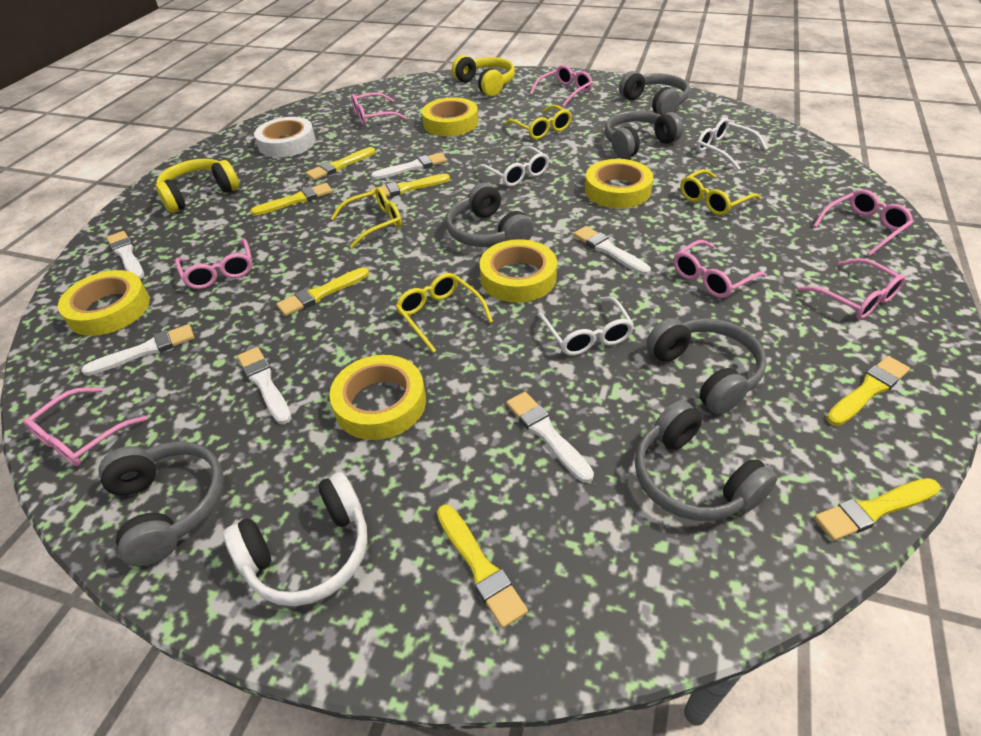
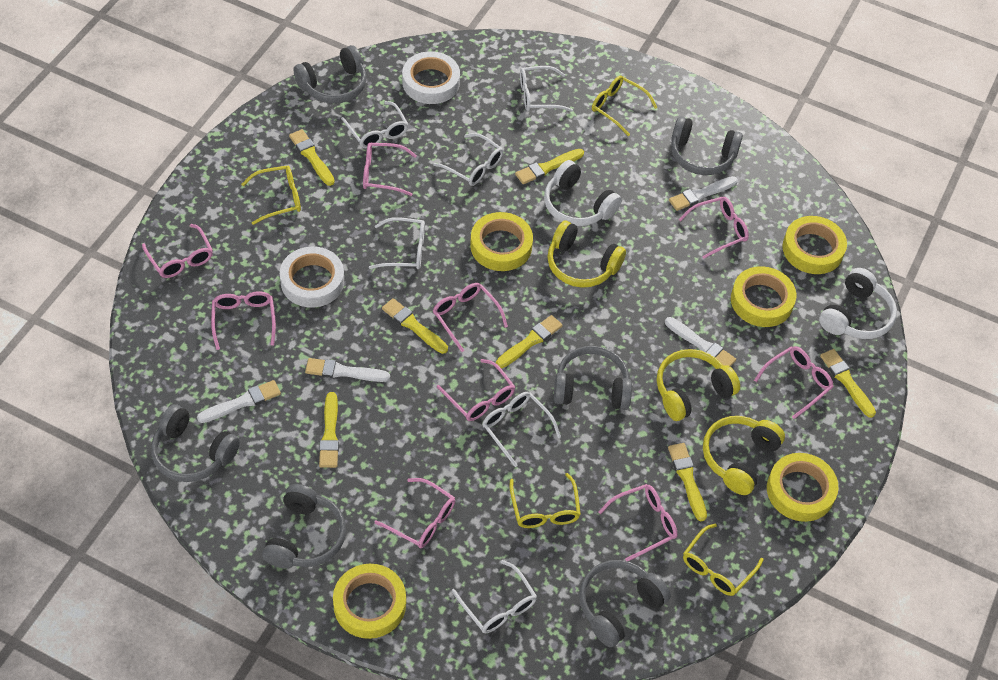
pink glasses: [23,387,148,466] [175,239,253,289] [351,92,407,126] [530,65,593,107] [673,240,766,298] [797,258,906,319] [813,189,913,256] = 7 -> [142,224,213,278] [211,291,276,350] [363,143,417,196] [375,478,455,548] [433,283,508,352] [437,359,515,421] [598,484,678,561] [679,197,749,259] [754,346,834,419] = 9
white brush: [81,324,195,376] [107,231,144,279] [237,347,291,424] [371,153,447,180] [506,392,594,483] [573,226,651,275] = 6 -> [197,380,281,423] [305,358,390,382] [665,317,736,367] [669,176,738,211] = 4
white glasses: [476,146,549,187] [537,296,634,356] [696,118,768,170] = 3 -> [341,101,408,148] [369,217,425,269] [433,133,503,186] [452,560,537,633] [482,392,561,467] [520,66,573,112] = 6
white headphones: [223,472,367,606] = 1 -> [544,160,622,226] [819,268,897,339] = 2
white tape: [254,117,316,157] = 1 -> [280,247,344,308] [402,51,460,104] = 2
yellow headphones: [156,159,239,213] [452,55,515,97] = 2 -> [547,220,626,288] [657,349,740,421] [703,416,785,495] = 3

